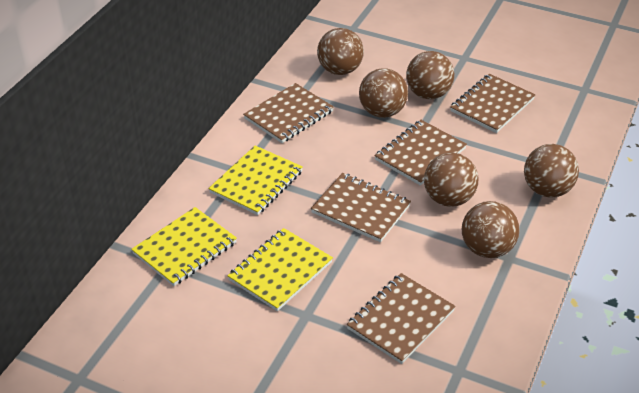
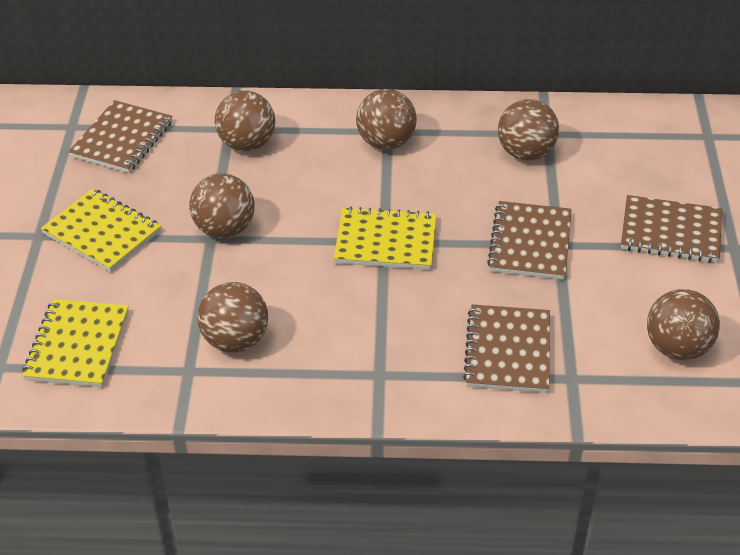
brown notebook: [243,83,334,143] [311,173,411,242] [347,273,456,364] [375,120,467,186] [450,74,535,133] = 5 -> [68,100,172,173] [463,304,550,393] [487,201,572,280] [621,195,722,263] = 4

